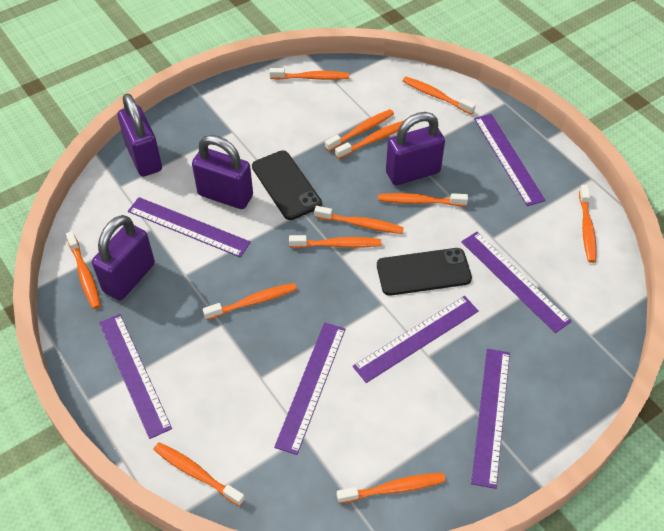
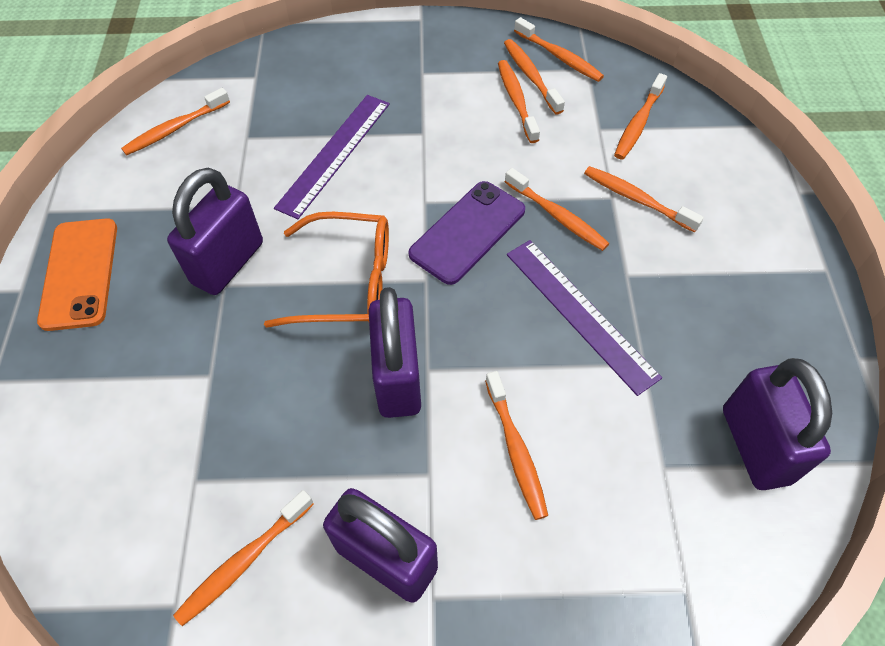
black phone: [252,150,322,220] [377,248,472,296] = 2 -> none = 0
orange glasses: none = 0 -> [264,212,389,328] = 1
orange phone: none = 0 -> [37,218,117,331] = 1
orange toothbrush: [66,231,101,309] [153,442,245,506] [203,283,297,320] [269,68,349,80] [289,235,381,248] [314,206,404,234] [325,109,394,151] [335,121,403,159] [337,473,445,503] [378,193,468,206] [403,77,476,115] [579,185,597,263] = 12 -> [121,88,230,155] [173,490,314,626] [485,371,548,520] [498,60,540,143] [504,39,565,115] [505,168,609,251] [514,17,604,82] [584,166,704,232] [614,73,667,160] = 9
purple phone: none = 0 -> [409,181,525,285] = 1
purple ruler: [99,314,172,439] [128,197,251,258] [274,323,346,455] [352,296,479,383] [461,232,572,333] [471,349,510,489] [474,114,546,206] = 7 -> [274,95,390,219] [507,240,662,396] = 2

